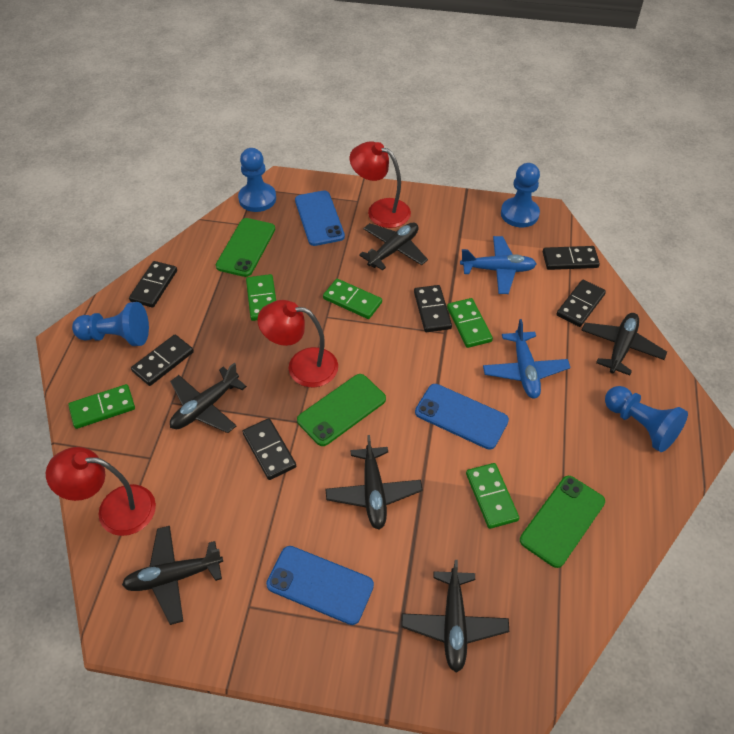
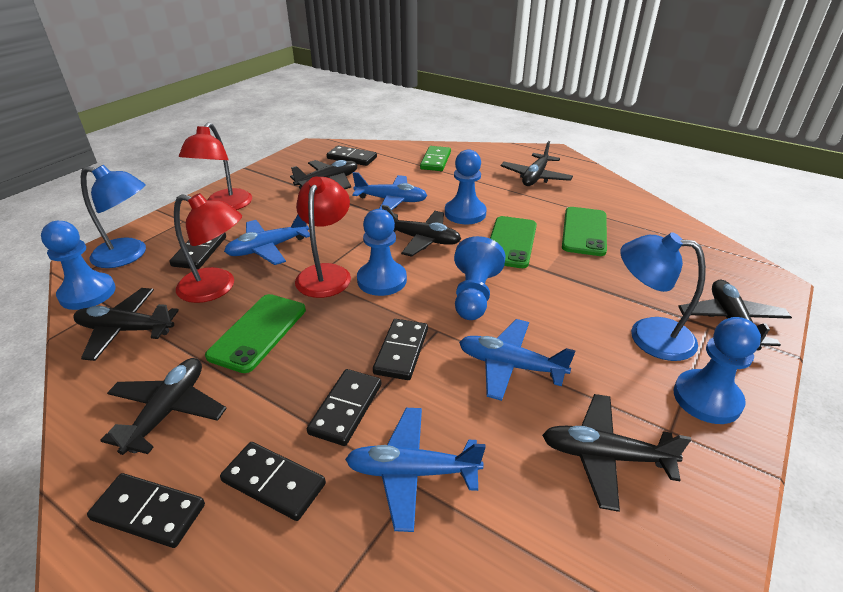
black plane: [122,526,223,625] [170,363,247,433] [326,435,423,529] [359,223,428,270] [401,560,509,673] [581,313,667,375] = 6 -> [73,288,179,361] [100,358,227,455] [290,160,357,189] [382,205,461,257] [501,141,573,186] [542,394,691,512] [678,280,792,351] = 7
blue lamp: none = 0 -> [81,165,146,268] [620,232,706,361] = 2
blue pawn: [72,302,149,346] [238,148,276,212] [501,163,540,227] [605,386,688,452] = 4 -> [41,221,116,310] [357,209,407,296] [445,149,487,224] [454,236,506,320] [673,317,761,424] = 5
blue phone: [266,546,374,625] [295,190,345,246] [415,384,509,450] = 3 -> none = 0
blue plane: [460,236,537,294] [483,319,571,399] = 2 -> [224,214,310,265] [345,408,486,532] [352,172,427,210] [459,319,576,401] = 4
green domino: [68,384,135,429] [246,274,276,321] [323,279,382,319] [447,298,493,348] [466,463,519,529] = 5 -> [420,146,451,171] = 1

